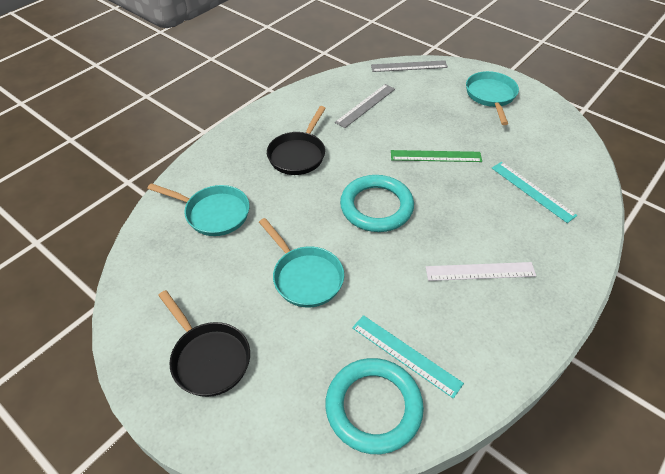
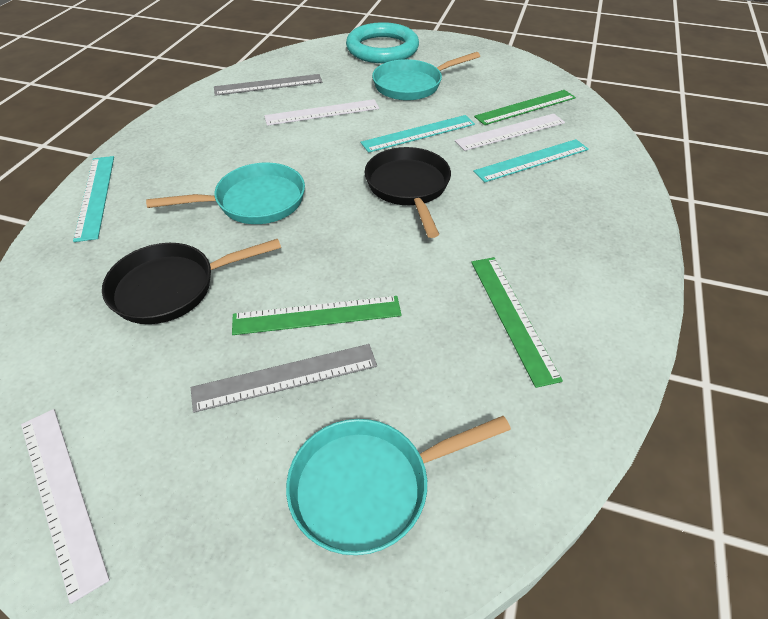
green ruler: [391,150,482,162] = 1 -> [232,296,402,335] [471,257,563,388] [474,90,576,125] = 3
turquoise ring: [325,358,424,454] [340,175,414,232] = 2 -> [346,22,419,63] = 1
turquoise ruler: [352,315,464,399] [492,162,577,223] = 2 -> [73,156,114,242] [361,115,475,153] [473,139,589,183] = 3
white ruler: [426,262,536,281] = 1 -> [21,409,110,604] [264,99,379,126] [455,114,565,151] = 3

